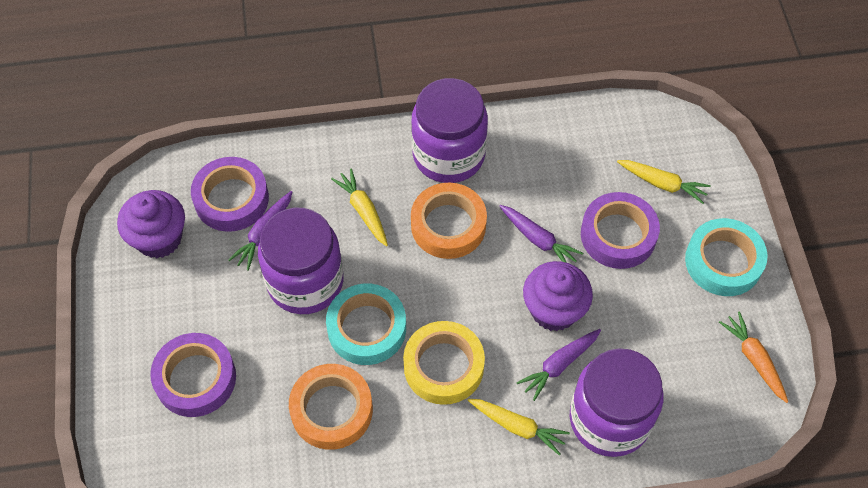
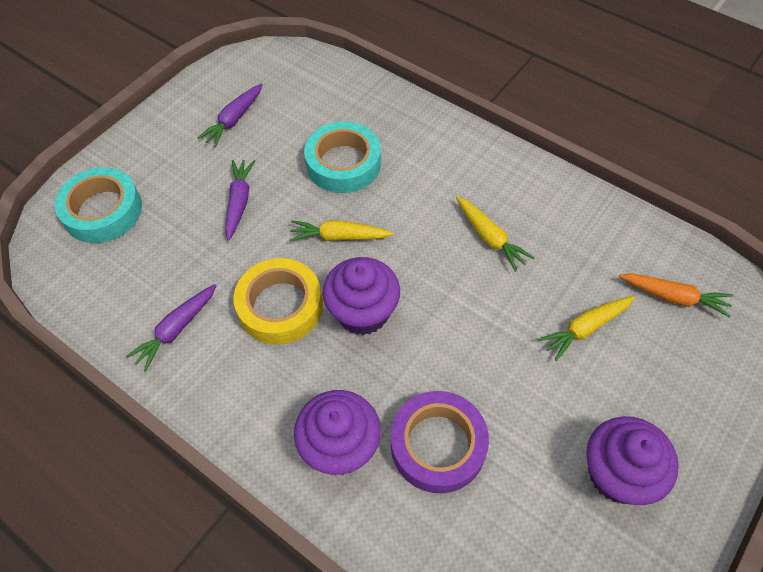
orange tape: [289,364,373,450] [411,183,487,259] = 2 -> none = 0
purple cupcake: [117,190,185,258] [523,261,593,331] = 2 -> [294,390,381,475] [322,257,400,335] [586,416,679,505] = 3
purple jar: [258,208,343,314] [411,78,488,183] [570,348,664,457] = 3 -> none = 0
purple tape: [150,333,236,417] [191,157,269,232] [581,192,660,269] = 3 -> [391,391,489,493] = 1

